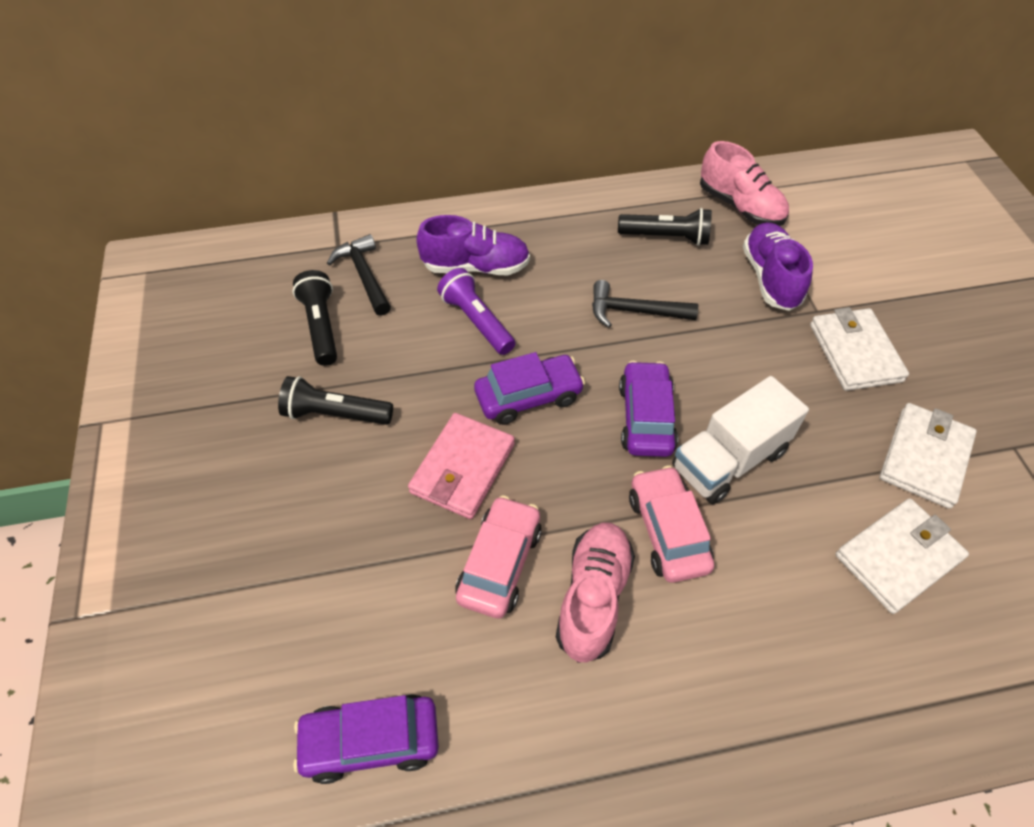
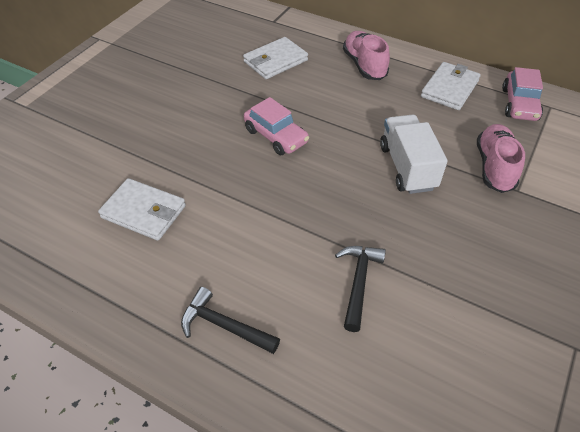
black flashlight: [278,376,393,425] [293,270,337,366] [618,208,712,246] = 3 -> none = 0
pink wallet: [408,413,515,519] = 1 -> none = 0
purple car: [293,694,439,784] [474,352,585,425] [619,361,678,457] = 3 -> none = 0
purple flashlight: [437,268,515,355] = 1 -> none = 0
purple shoe: [416,215,530,275] [743,222,813,311] = 2 -> none = 0

